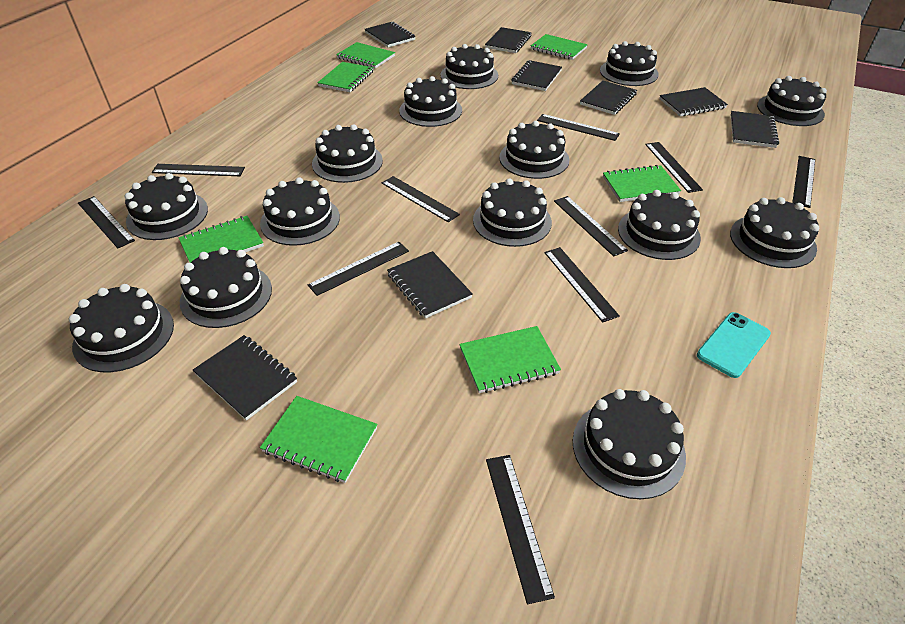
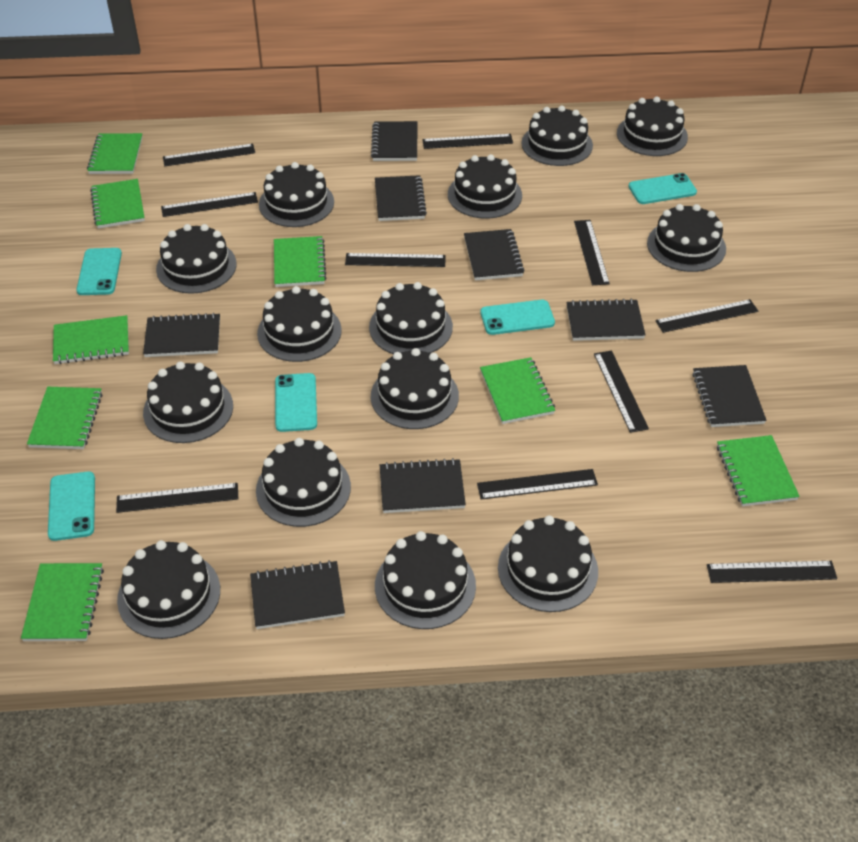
green notebook: [179,216,264,263] [260,396,377,483] [317,62,374,92] [336,42,395,69] [459,326,561,393] [531,34,588,60] [603,165,681,202] = 7 -> [21,563,104,641] [27,387,103,449] [53,315,129,364] [87,133,143,174] [90,179,145,229] [274,236,327,287] [480,357,555,424] [717,435,800,506] = 8
turquoise phone: [697,312,771,378] = 1 -> [48,471,95,541] [76,248,122,295] [275,373,317,432] [480,300,555,335] [628,173,697,204] = 5

